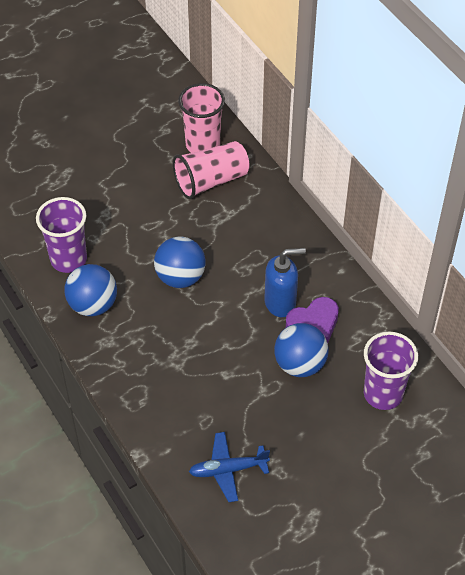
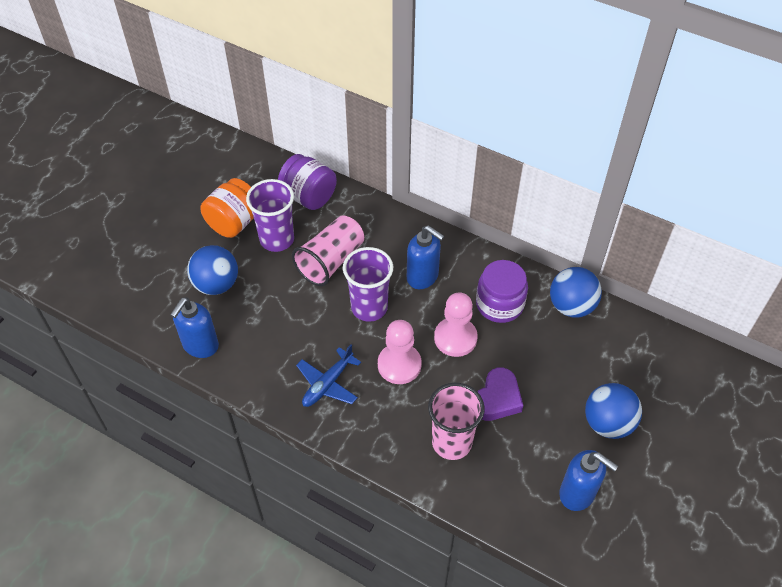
blue soap dispenser: [264,248,306,317] = 1 -> [170,297,219,358] [407,225,444,289] [559,450,618,511] = 3
orange jar: none = 0 -> [200,178,254,238] = 1
pink pawn: none = 0 -> [378,320,422,384] [434,292,478,357] = 2
purple jar: none = 0 -> [278,154,337,210] [476,260,528,323] = 2

